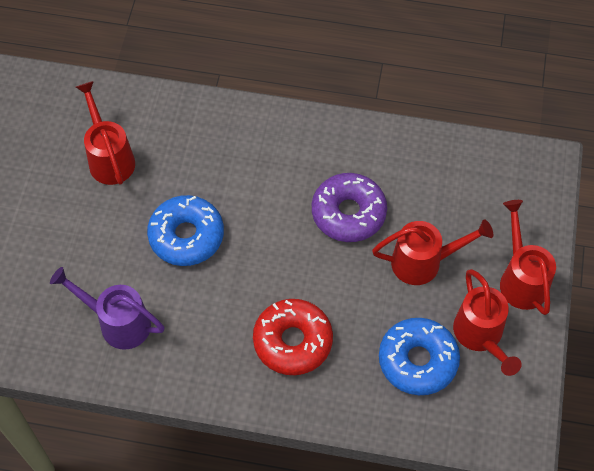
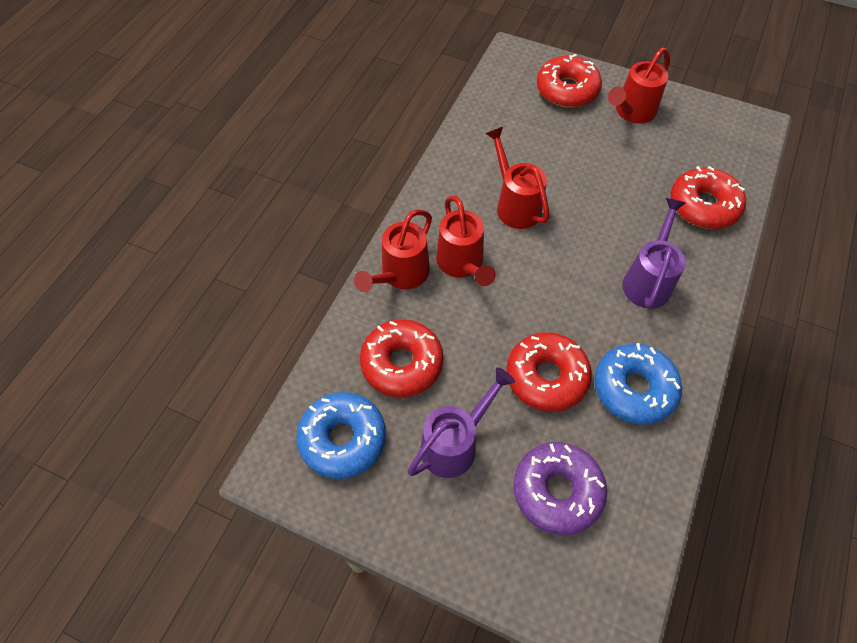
purple watering can: [50,267,164,350] = 1 -> [407,367,515,478] [622,198,686,309] = 2
red donut: [253,299,333,375] = 1 -> [360,319,443,398] [506,332,592,412] [537,54,602,108] [671,166,746,229] = 4

